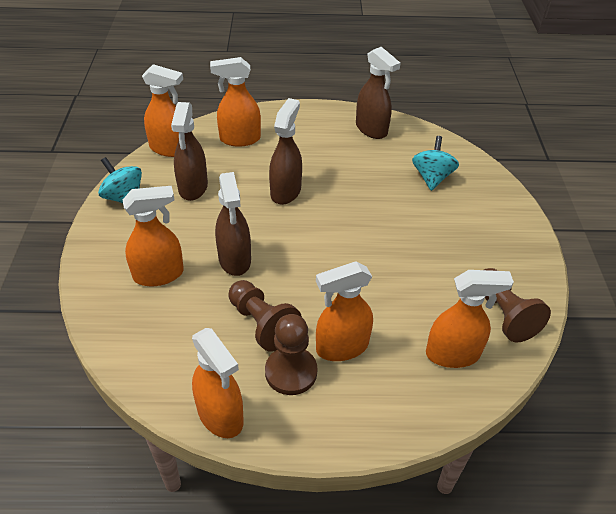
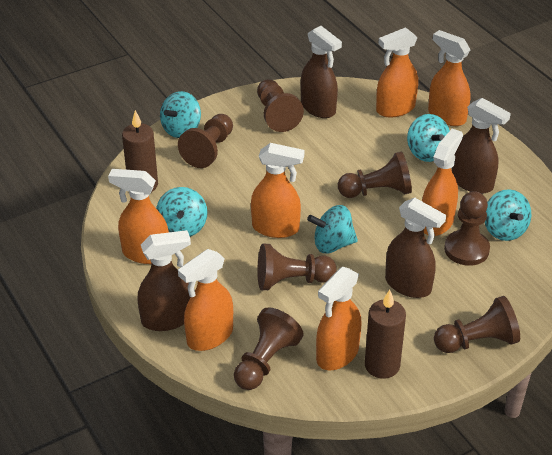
brown candle: none = 0 -> [122,110,158,192] [365,289,406,379] = 2
brown pawn: [229,280,302,352] [265,314,317,395] [484,268,551,343] = 3 -> [178,114,233,168] [234,308,304,390] [257,79,304,132] [257,244,337,290] [338,152,412,198] [434,296,520,353] [444,191,490,266] = 7
orange spray bottle: [123,186,184,286] [142,64,183,157] [192,328,244,438] [210,57,261,147] [316,261,373,361] [426,270,514,368] = 6 -> [108,169,169,264] [178,249,233,351] [251,143,304,238] [316,267,362,370] [376,27,418,118] [422,129,463,236] [428,30,471,126] = 7
turquoise spinning top: [98,157,142,203] [412,136,459,191] = 2 -> [156,187,207,237] [160,91,201,138] [307,205,358,254] [407,114,450,162] [484,189,531,241] = 5

